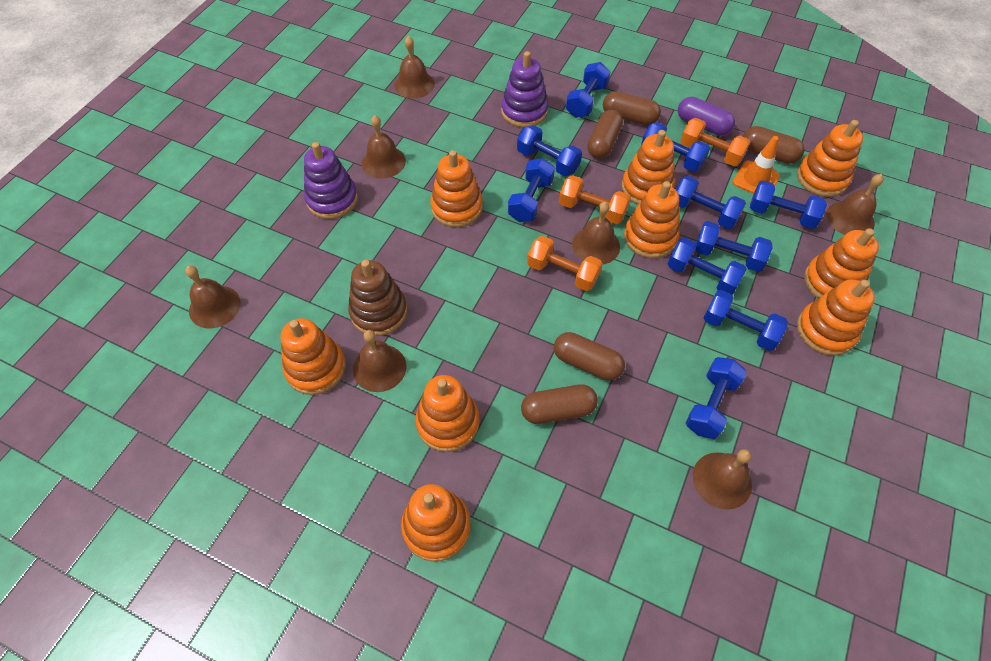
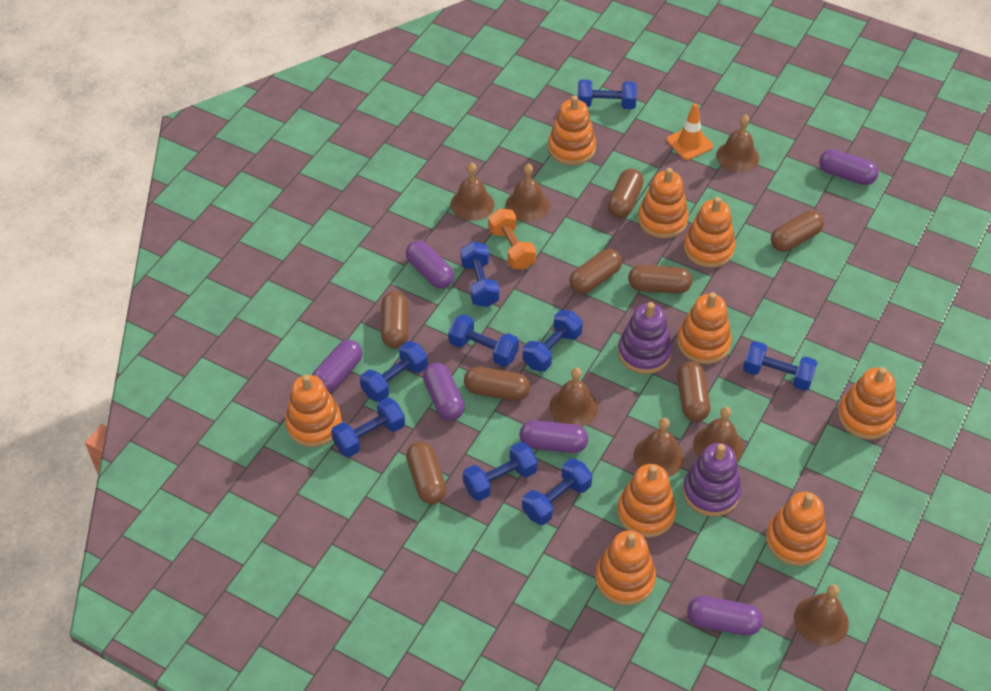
blue dumbbell: [508,158,555,222] [517,125,582,176] [566,62,611,118] [641,122,710,172] [668,238,747,295] [676,176,746,229] [686,357,747,439] [695,221,772,272] [704,290,788,351] [750,180,827,229] = 10 -> [331,398,405,457] [360,341,428,402] [448,314,519,367] [460,242,500,307] [463,442,538,501] [522,458,593,525] [523,310,583,372] [577,80,637,109] [743,341,817,391] = 9
brown capsule: [521,385,598,424] [554,332,625,381] [587,110,623,159] [603,91,661,125] [743,126,804,164] = 5 -> [381,291,408,348] [406,441,447,504] [464,367,530,401] [570,249,622,294] [607,169,644,218] [628,265,692,294] [677,361,710,422] [771,210,824,252] = 8
brown stacking toy: [348,260,407,336] = 1 -> none = 0
orange dumbbell: [527,236,603,291] [559,175,631,224] [680,118,750,166] = 3 -> [488,208,536,269] = 1
purple capsule: [678,97,735,136] = 1 -> [312,340,362,393] [406,240,454,289] [423,363,465,421] [519,420,588,453] [687,596,763,636] [819,149,879,185] = 6

